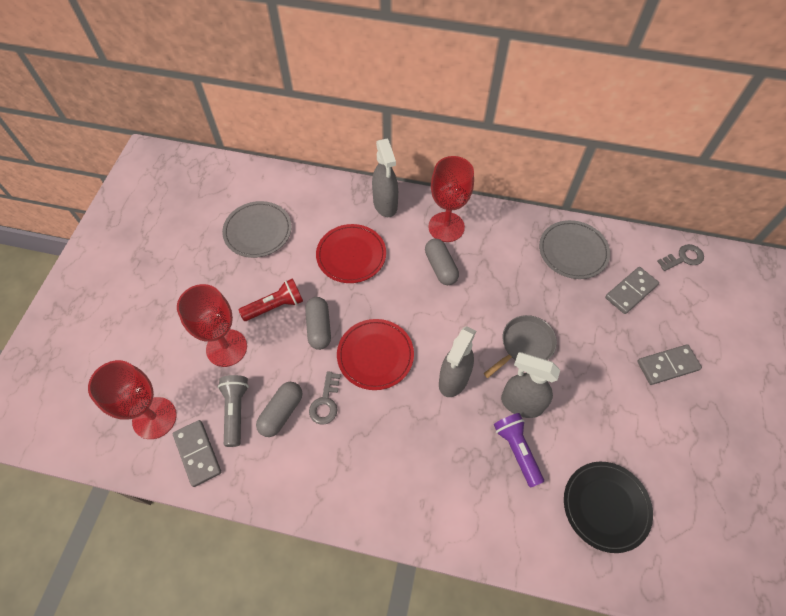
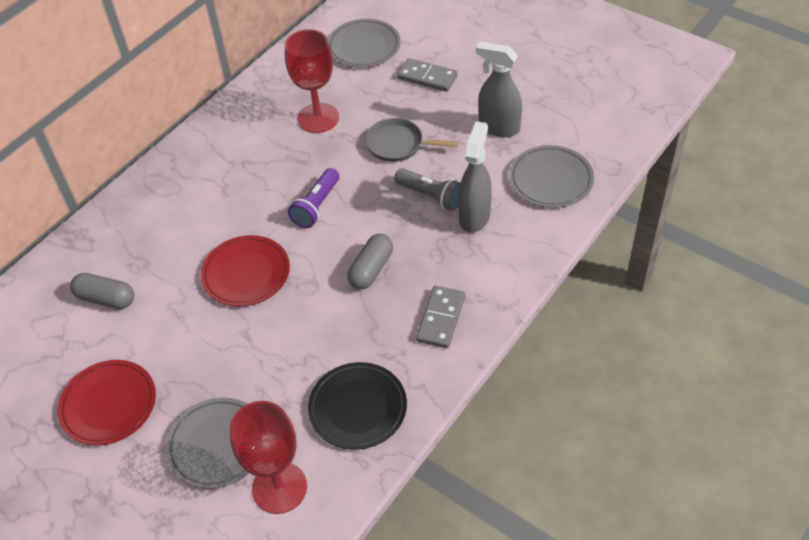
grey capsule: [256,382,302,437] [305,297,331,350] [425,238,459,285] = 3 -> [70,273,134,309] [347,234,393,289] = 2
grey domino: [173,420,221,487] [605,267,659,314] [637,344,702,385] = 3 -> [397,58,458,92] [416,286,465,348] = 2
grey key: [309,371,341,425] [657,244,704,271] = 2 -> none = 0
grey plate: [222,201,292,258] [539,220,610,279] = 2 -> [166,397,249,489] [328,19,400,68] [509,145,594,208] = 3
grey spray bottle: [372,139,398,217] [439,326,476,397] [501,352,560,418] = 3 -> [458,121,492,233] [476,41,522,137] = 2
red flashlight: [239,278,303,321] = 1 -> none = 0
red goblet: [88,360,177,439] [177,284,247,367] [428,156,474,242] = 3 -> [230,401,307,514] [285,29,339,133] = 2

